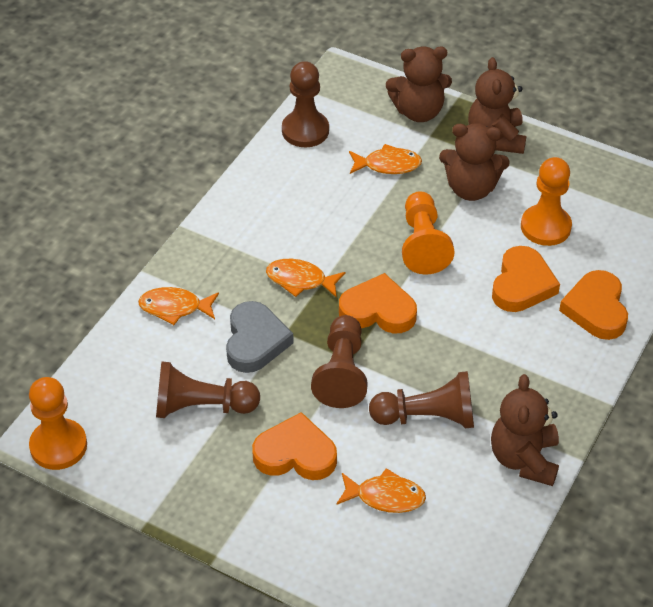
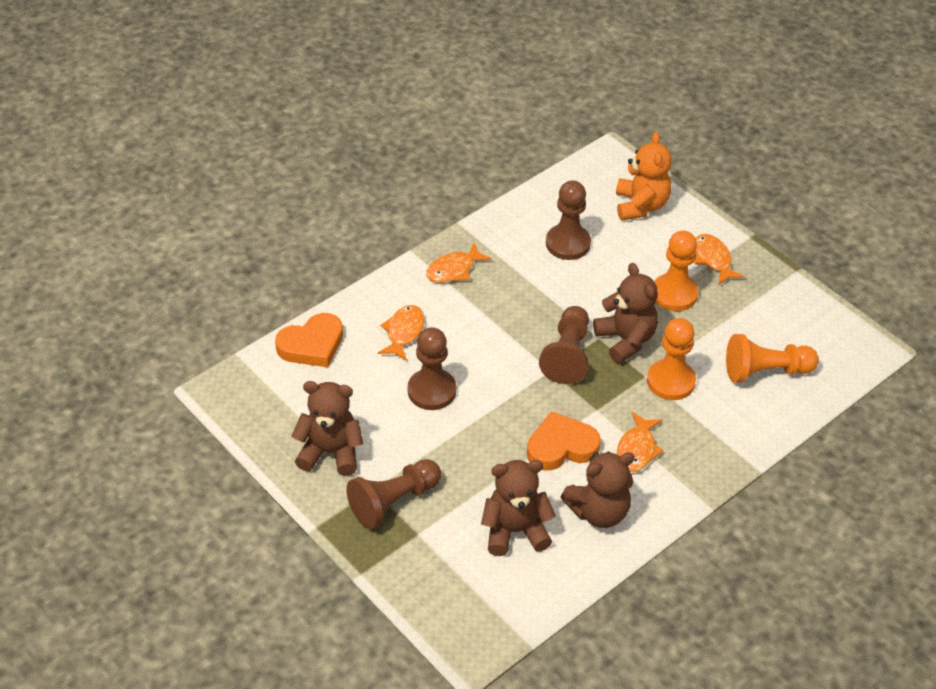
grey heart: [226,301,294,373] = 1 -> none = 0
orange heart: [252,412,337,480] [339,273,417,333] [492,246,560,312] [559,270,628,340] = 4 -> [275,313,343,367] [527,411,601,471] = 2
orange teddy bear: none = 0 -> [616,132,672,221] = 1

